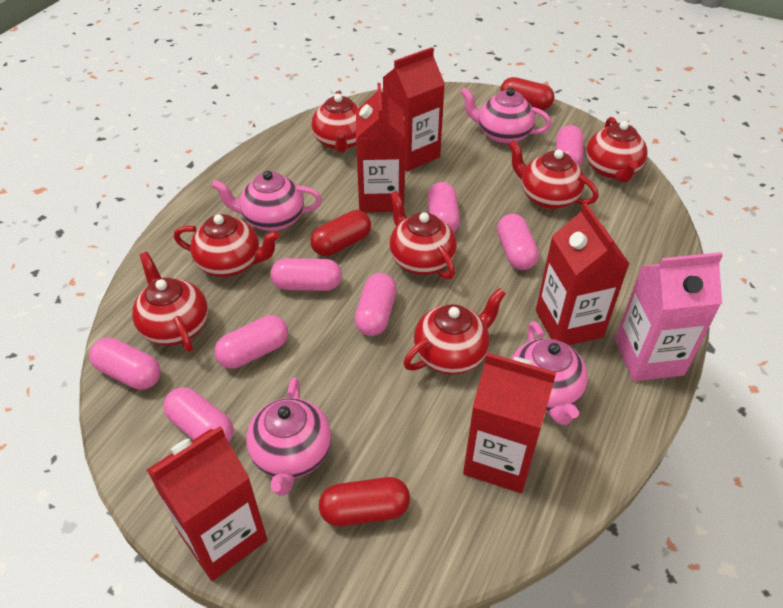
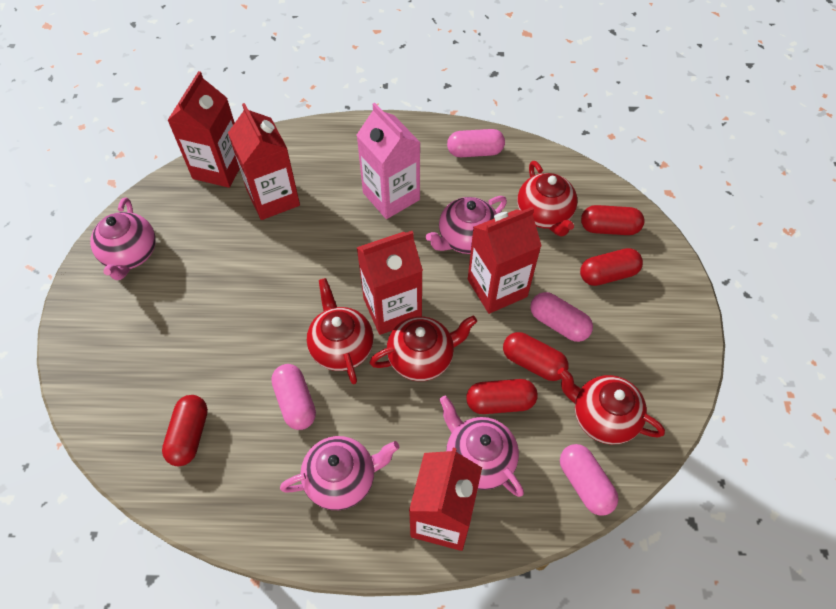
pink capsule: [89,337,161,390] [163,387,233,442] [215,315,288,369] [270,258,342,291] [355,273,397,336] [427,182,460,232] [497,214,539,270] [556,125,584,166] = 8 -> [271,364,316,430] [447,129,505,157] [530,292,593,342] [560,444,619,516] = 4
red capsule: [310,210,371,256] [319,477,410,526] [500,77,555,110] = 3 -> [162,395,208,466] [466,379,538,414] [503,332,569,381] [580,248,643,286] [581,205,645,235] = 5
red teapot: [132,252,208,352] [174,214,280,277] [311,91,360,152] [390,191,457,280] [403,288,506,375] [508,140,599,209] [586,117,648,182] = 7 -> [307,278,374,384] [369,315,477,381] [517,161,577,237] [557,368,665,445] = 4

